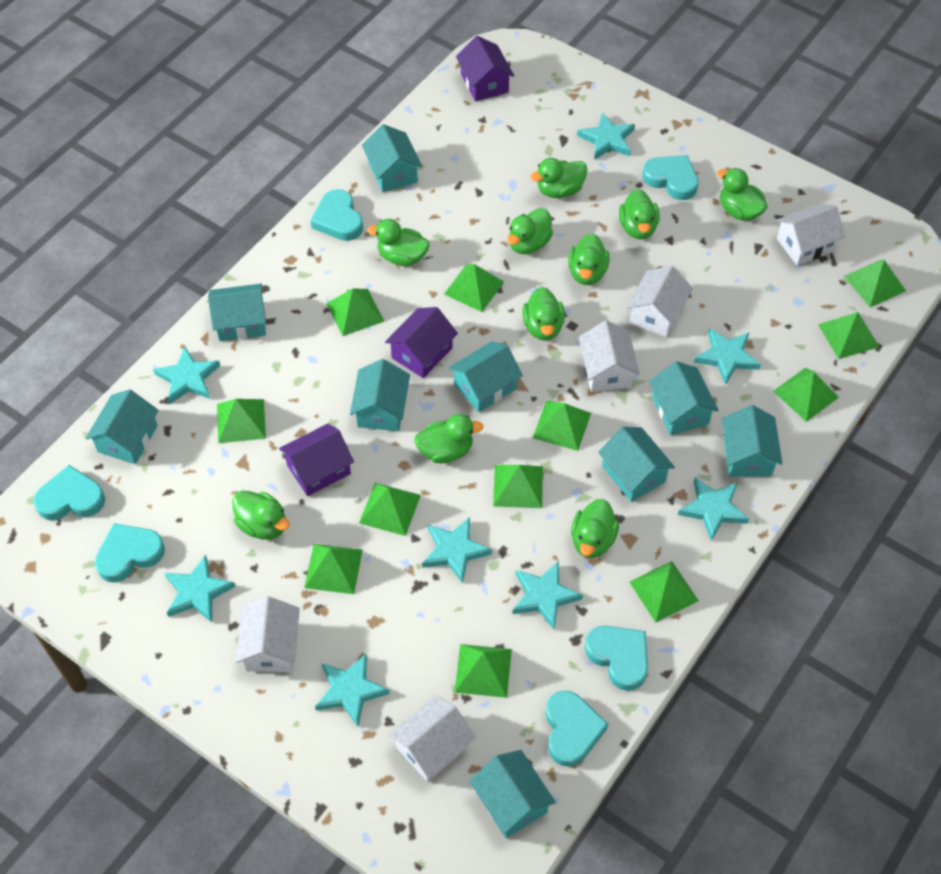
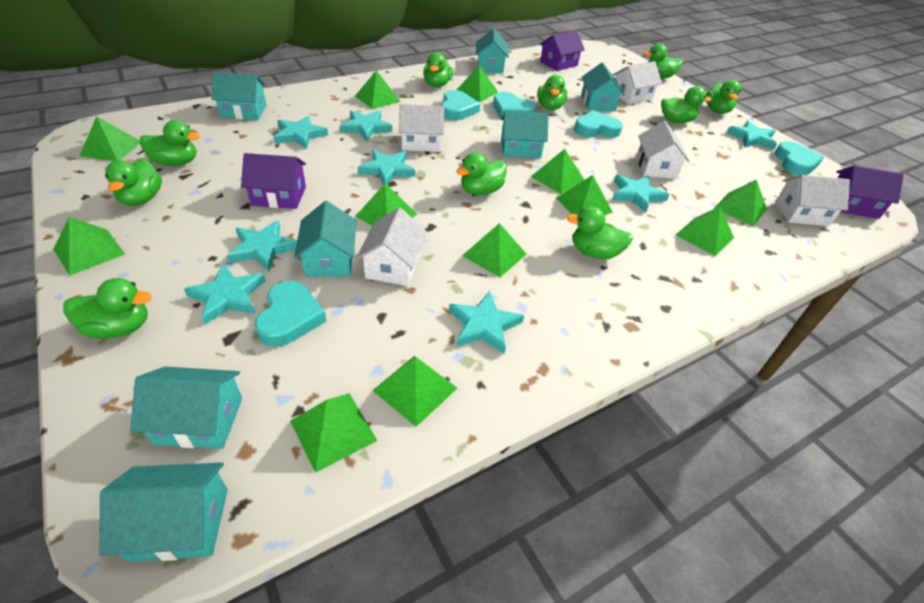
turquoise heart: [34,465,105,521] [95,523,165,582] [311,189,363,241] [545,690,608,767] [585,626,648,691] [642,155,698,200] = 6 -> [255,281,326,347] [441,90,480,120] [493,92,536,118] [574,110,623,138] [775,141,824,175] = 5
turquoise house: [86,389,159,464] [208,284,266,341] [350,359,410,431] [362,124,422,192] [449,341,523,412] [469,750,556,838] [598,427,675,502] [649,361,719,435] [722,405,783,477] = 9 -> [99,462,228,562] [130,366,242,449] [212,72,266,120] [294,201,356,277] [476,28,509,74] [501,111,549,159] [581,62,625,111] = 7

